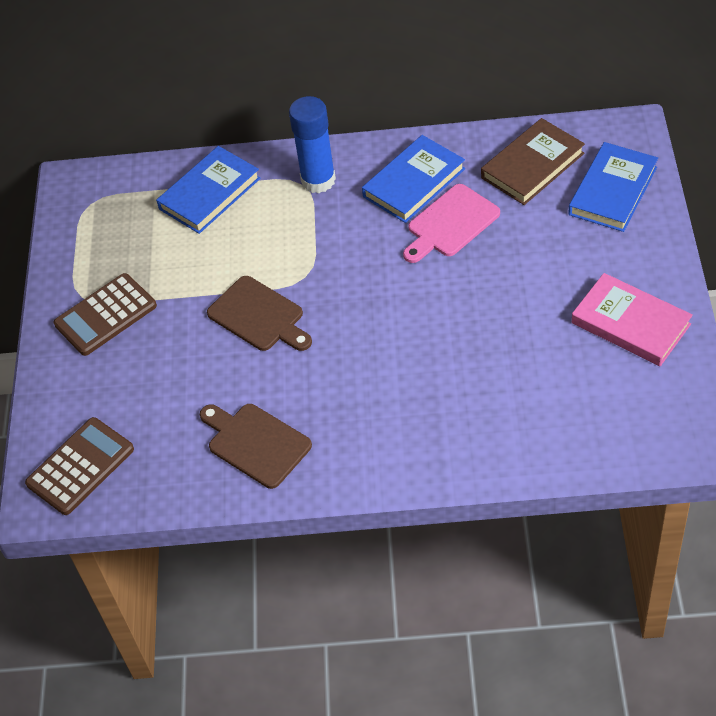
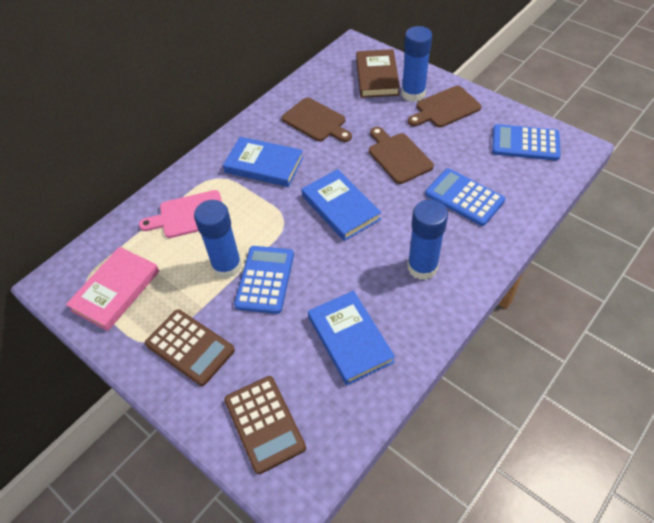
blue calculator: none = 0 -> [234,246,294,314] [425,169,505,226] [492,124,561,161] = 3
blue glue stick: [289,96,336,193] = 1 -> [194,200,242,279] [402,26,432,102] [408,200,448,280] = 3
brown cutting board: [200,404,312,489] [207,276,312,351] = 2 -> [282,98,352,142] [369,127,434,184] [408,86,481,127] = 3

